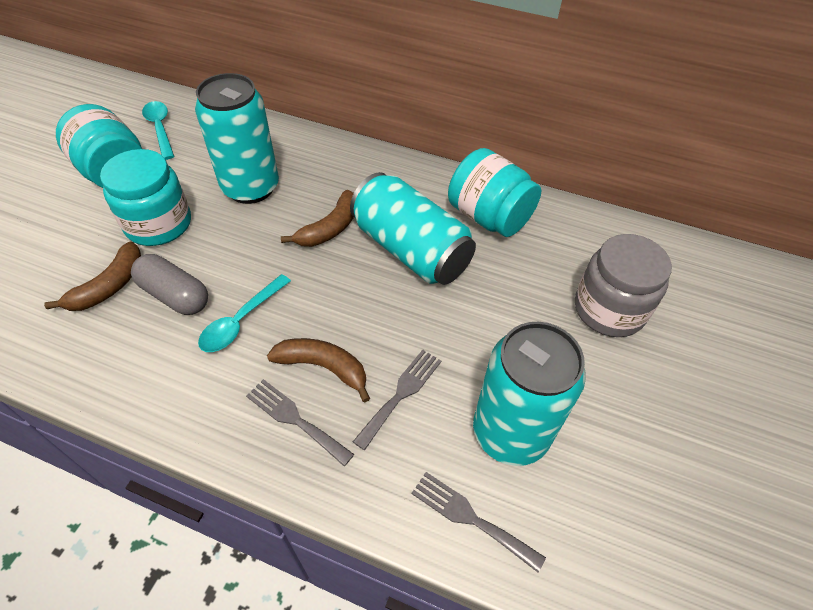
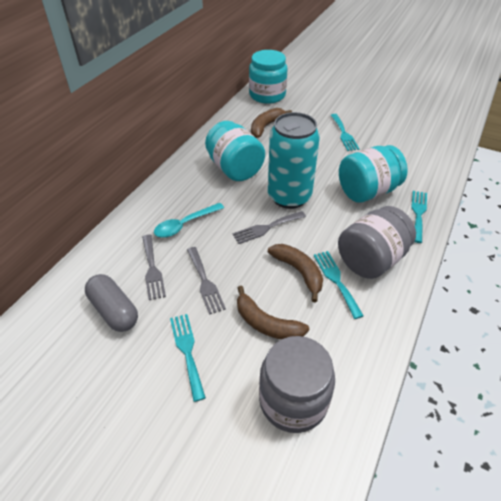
grey jar: [575,234,672,337] = 1 -> [259,336,335,433] [338,206,416,279] = 2
turquoise can: [195,73,279,204] [350,172,476,285] [473,322,586,466] = 3 -> [268,112,320,209] = 1
turquoise fork: none = 0 -> [170,314,206,402] [314,251,364,319] [331,114,359,151] [411,191,427,243] = 4
turquoise spoon: [142,101,174,160] [198,274,291,352] = 2 -> [154,203,224,238] = 1

